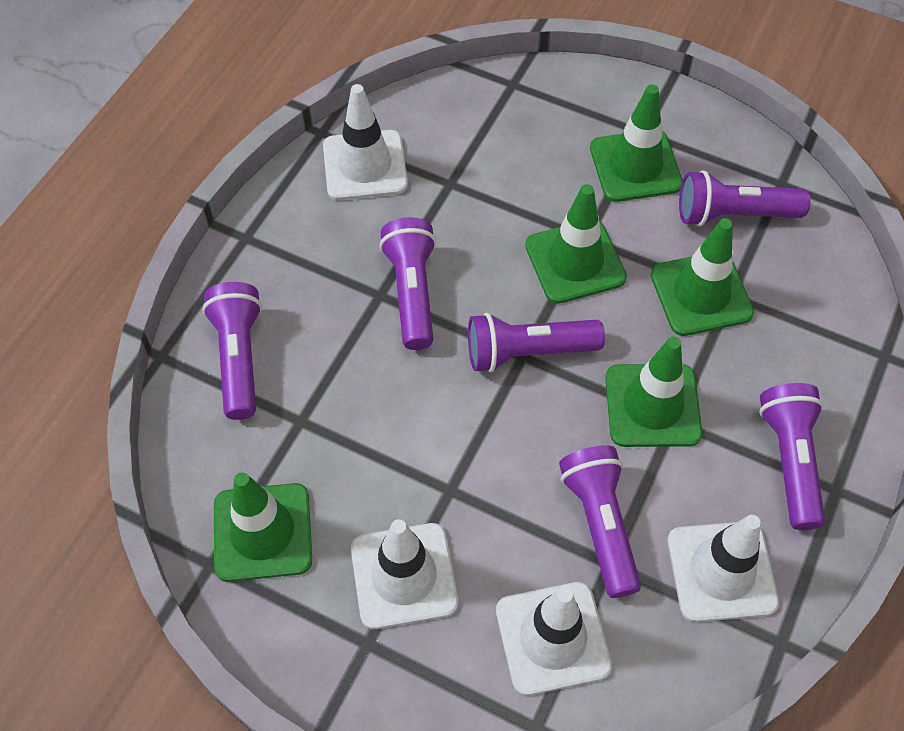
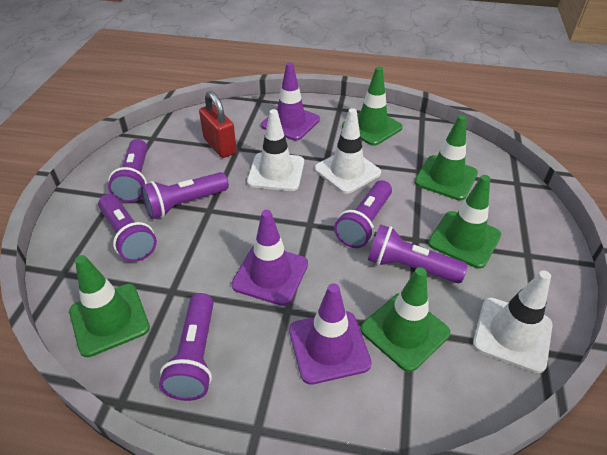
purple traffic cone: none = 0 -> [231,210,308,306] [261,62,320,141] [289,283,372,385] = 3
red padlock: none = 0 -> [199,91,237,158] = 1
white traffic cone: [323,84,408,201] [351,519,458,629] [496,582,612,696] [668,515,779,622] = 4 -> [247,109,304,191] [314,108,381,194] [473,271,553,373] = 3

